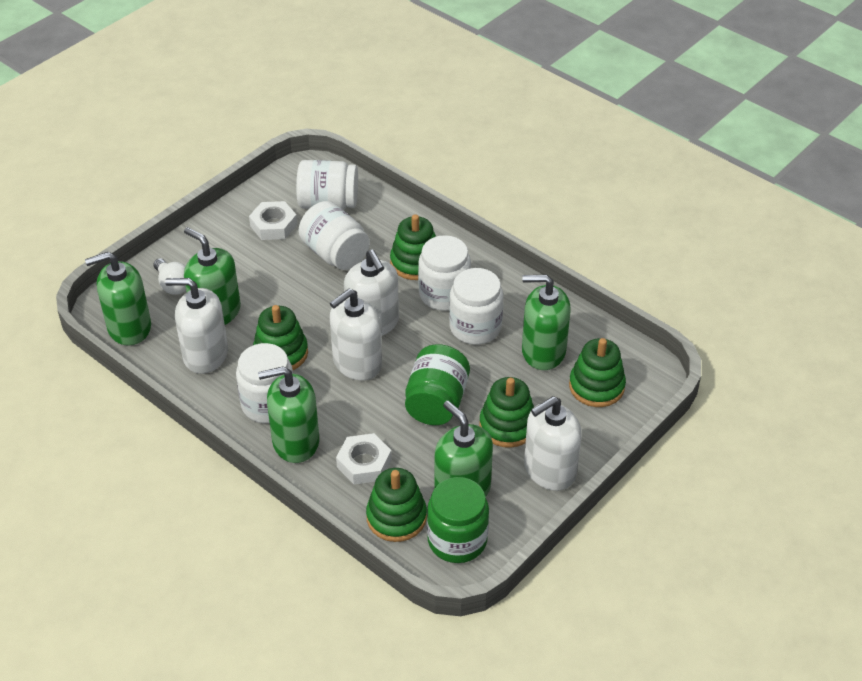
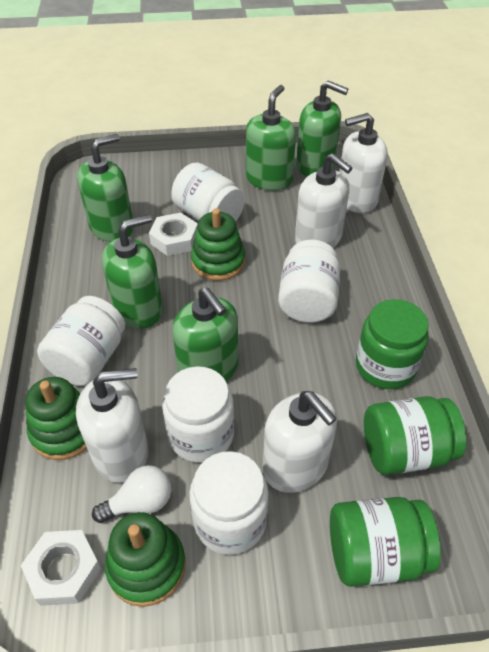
green jar: [405,344,470,425] [427,477,489,563] = 2 -> [330,497,441,587] [356,299,429,389] [364,396,466,475] = 3
green stacking toy: [253,305,308,370] [366,468,427,542] [390,214,436,280] [479,377,534,448] [569,338,626,407] = 5 -> [25,377,87,460] [105,512,186,607] [191,209,245,281] = 3

